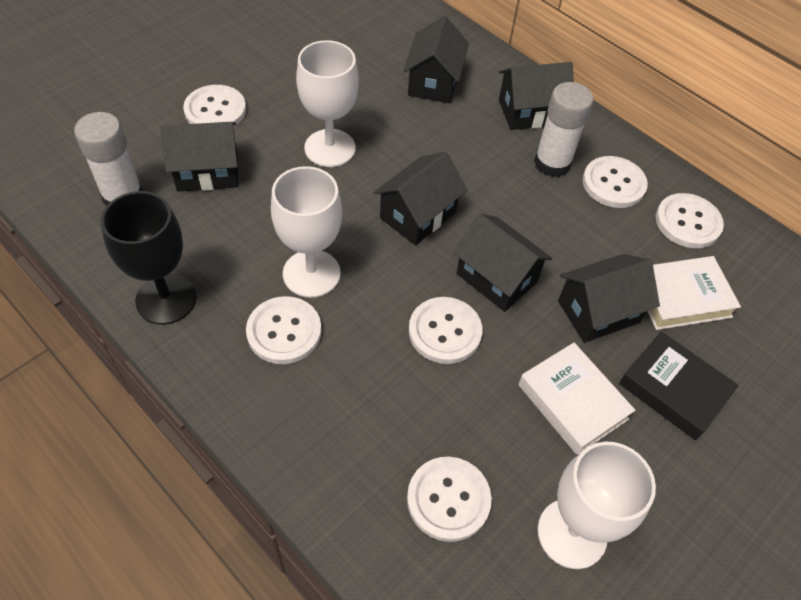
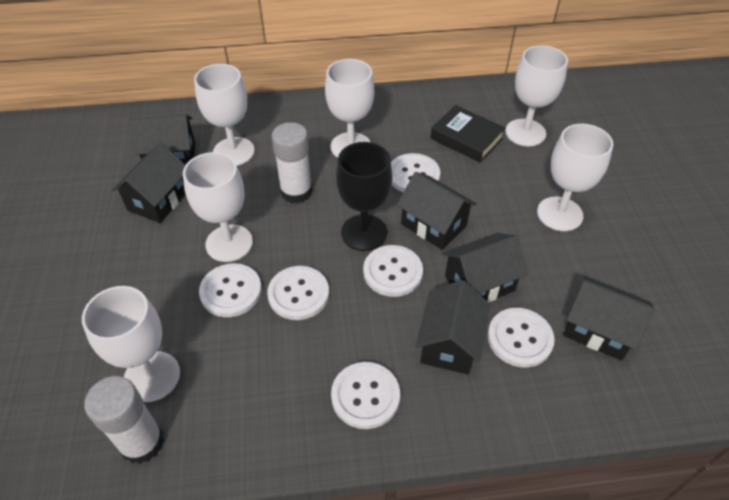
white book: [518,343,635,455] [647,256,741,330] = 2 -> none = 0
white goblet: [271,166,342,298] [296,40,359,167] [538,442,656,569] = 3 -> [82,286,180,402] [183,152,253,262] [194,64,255,166] [325,59,374,158] [505,45,568,146] [537,124,613,231] = 6

